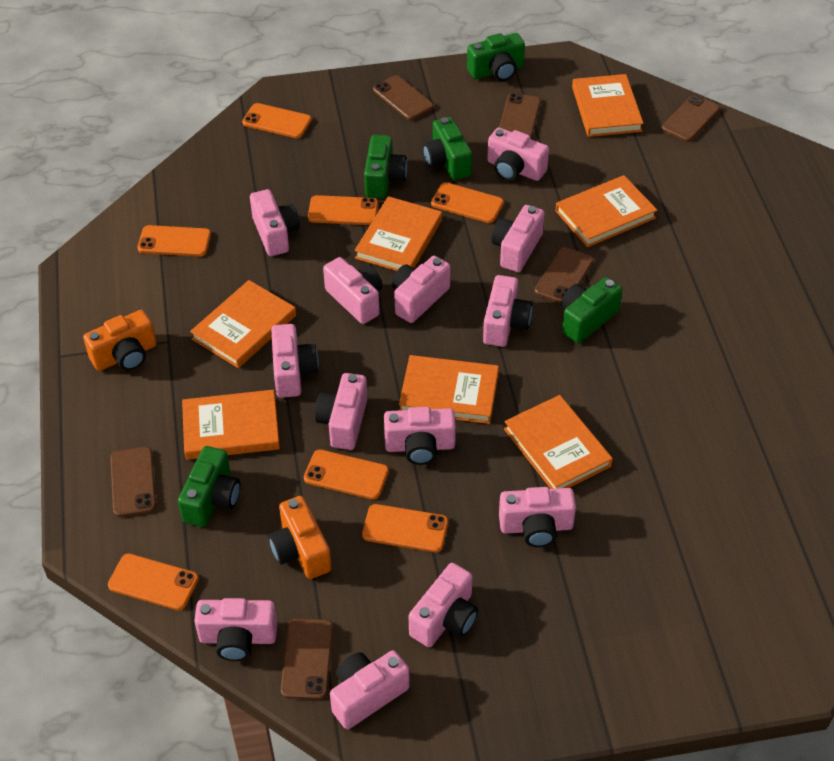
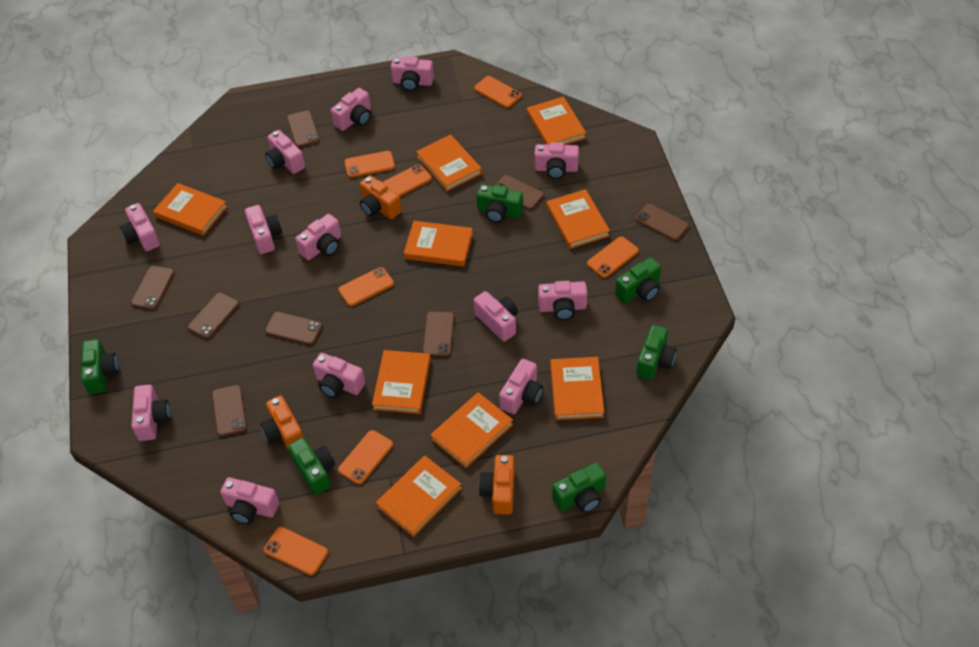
brown phone: [110,447,156,517] [281,618,333,700] [373,75,434,120] [499,93,541,139] [535,247,594,304] [662,95,720,142] = 6 -> [131,266,174,310] [188,293,239,339] [212,385,247,437] [265,312,322,345] [287,110,320,147] [423,311,454,357] [495,175,544,210] [635,204,689,241] = 8
green camera: [178,446,241,527] [364,135,407,199] [423,117,472,180] [467,33,525,81] [561,277,623,343] = 5 -> [81,339,119,394] [288,438,335,495] [477,184,523,223] [552,462,606,513] [615,257,661,303] [636,325,677,380] = 6
orange book: [182,390,280,460] [190,280,296,368] [355,196,442,271] [399,355,499,424] [504,395,613,489] [556,175,657,247] [572,74,644,137] = 7 -> [153,183,227,236] [372,350,431,414] [376,456,462,537] [404,221,473,267] [416,135,482,191] [431,392,513,468] [527,97,586,145] [546,189,610,249] [550,357,604,420] = 9
orange camera: [83,310,157,371] [269,496,332,579] = 2 -> [260,395,304,451] [360,175,402,219] [478,455,515,515] = 3

